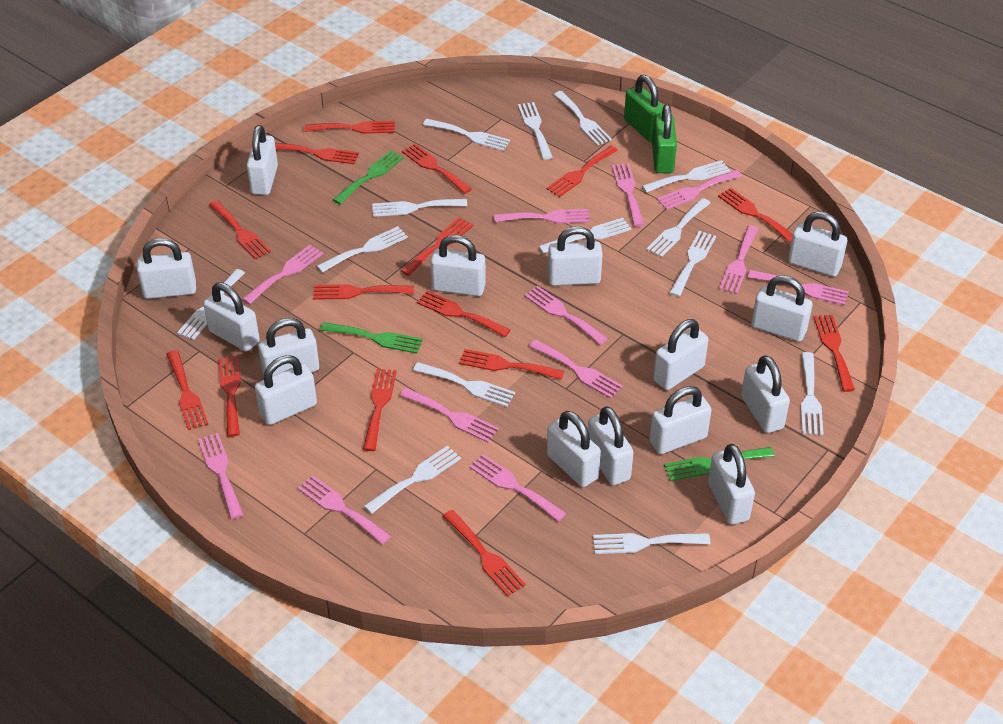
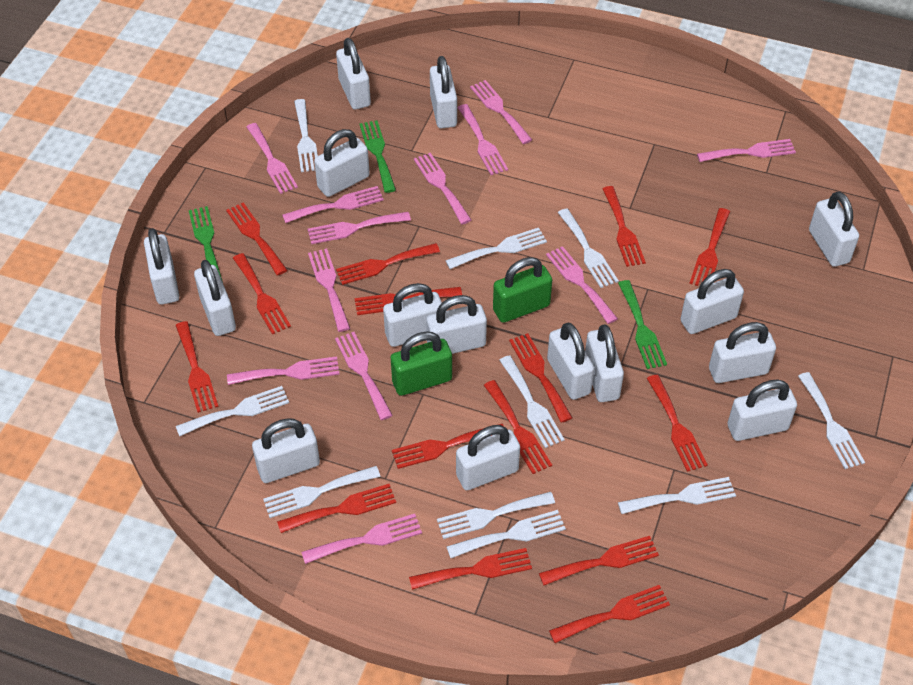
white fork: [177,269,245,340] [317,226,408,273] [364,445,461,514] [372,199,467,217] [413,362,515,407] [423,119,510,151] [518,102,553,160] [539,218,631,253] [554,91,612,145] [593,533,710,554] [642,160,730,193] [646,198,710,258] [669,231,716,297] [800,352,824,435] = 14 -> [176,386,289,437] [263,466,381,518] [294,99,318,172] [437,492,555,539] [445,228,547,269] [446,510,566,558] [499,355,565,448] [558,208,619,288] [618,477,736,514] [798,372,865,469] = 10

